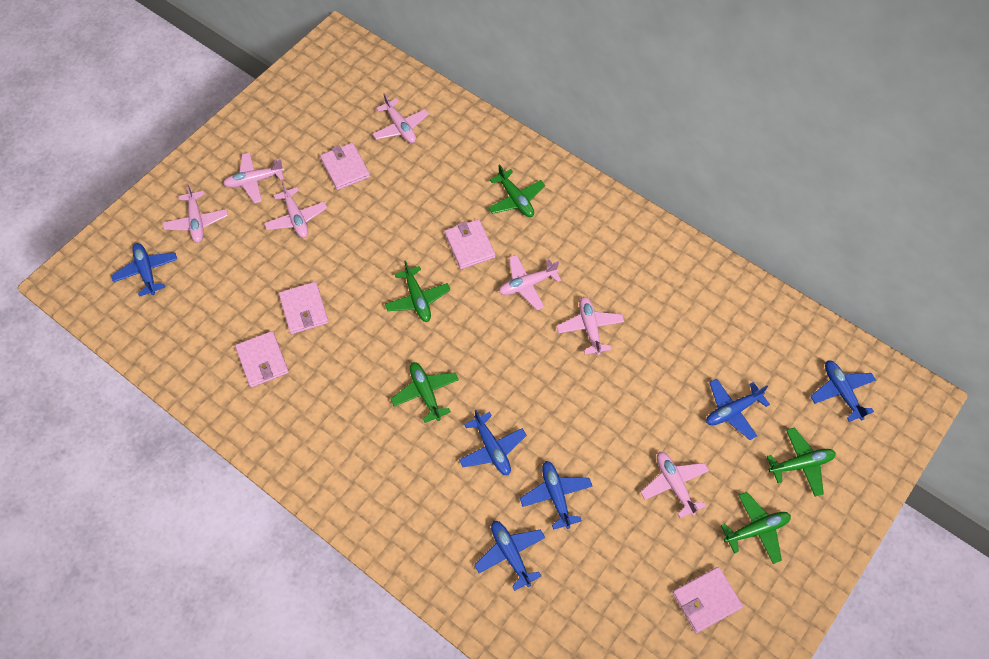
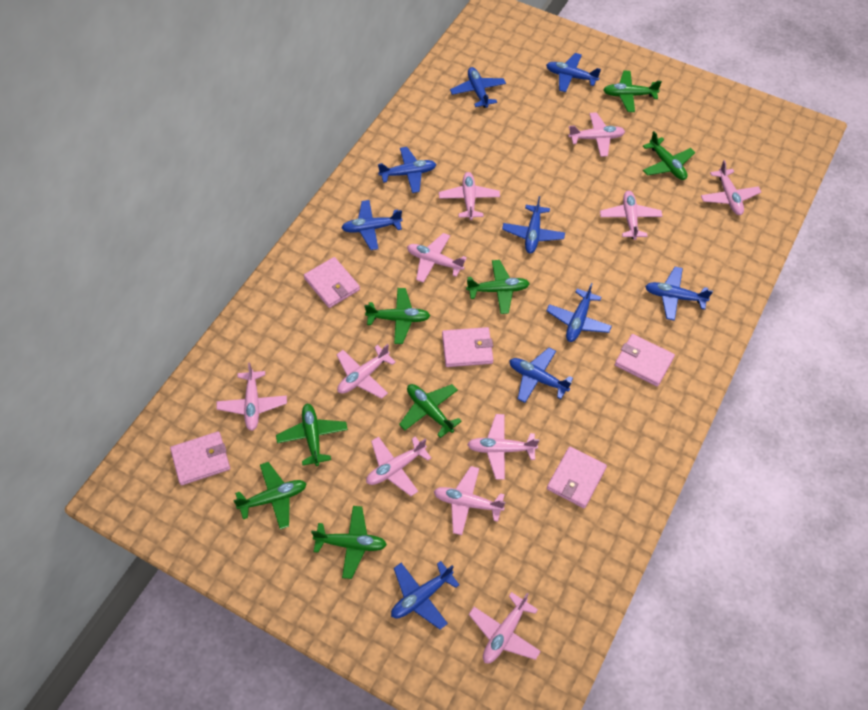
blue plane: [111,243,177,297] [459,410,527,475] [474,521,545,591] [520,461,592,530] [706,379,770,440] [810,361,876,422] = 6 -> [342,200,402,250] [378,147,436,193] [391,561,459,629] [450,67,506,108] [502,196,565,253] [509,348,573,403] [546,53,601,92] [546,283,612,342] [645,267,713,321] = 9
green plane: [385,261,450,322] [391,362,459,423] [488,164,545,217] [721,492,791,564] [767,427,836,497] = 5 -> [233,462,307,529] [276,404,348,466] [311,506,387,579] [364,288,430,344] [399,384,462,438] [466,260,530,314] [603,71,662,112] [643,131,695,180] = 8
pink plane: [163,183,228,243] [223,152,284,203] [264,181,327,238] [372,93,429,143] [499,255,561,310] [557,297,624,355] [641,452,709,518] = 7 -> [217,362,287,431] [337,344,396,399] [366,436,431,496] [407,233,467,283] [434,466,505,535] [439,172,500,220] [467,414,539,480] [469,592,541,663] [568,112,625,157] [600,191,662,240] [701,160,761,215] = 11

